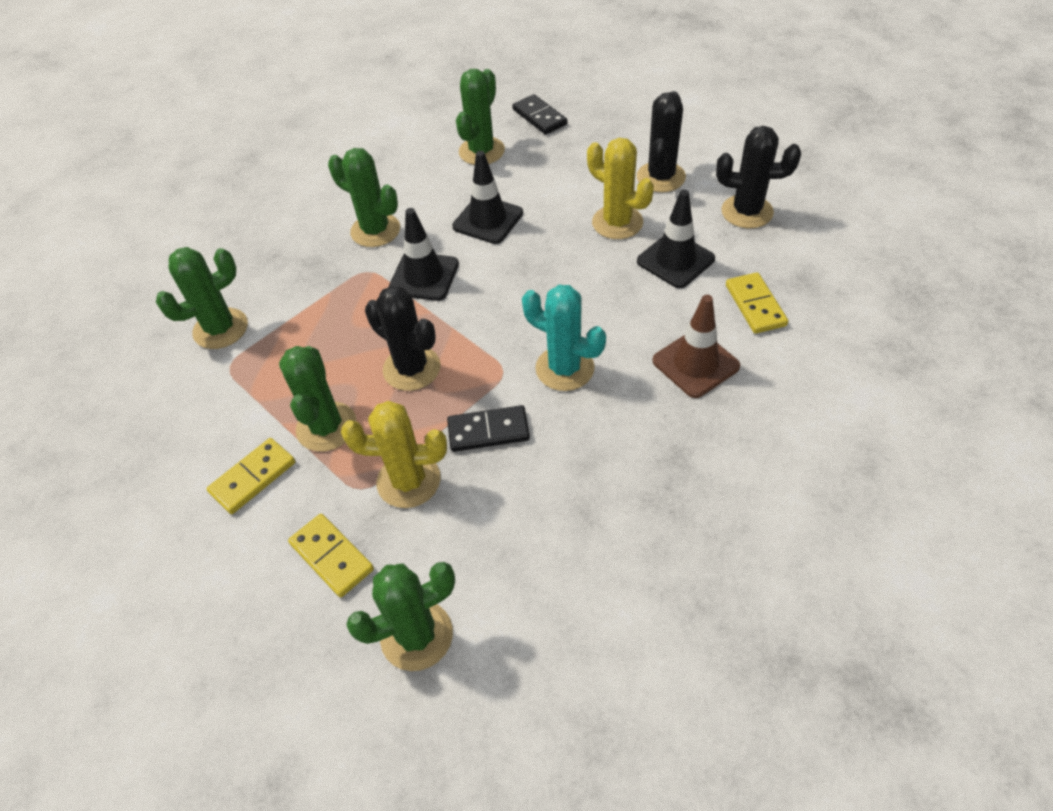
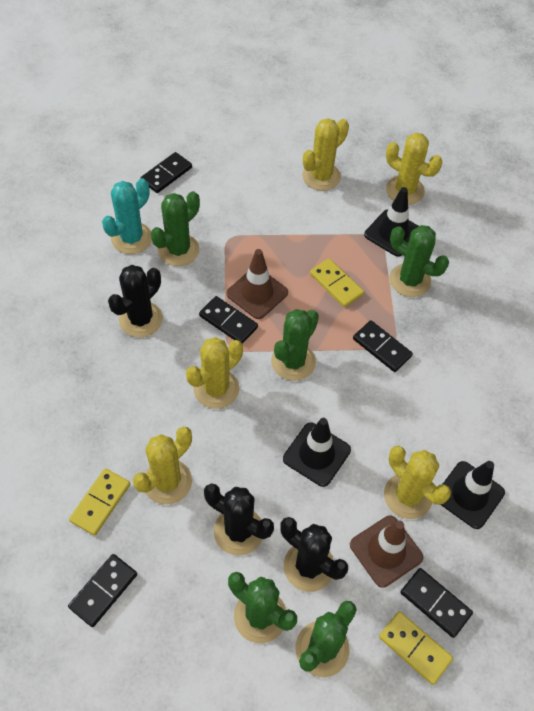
black domino: [447,405,530,452] [512,94,568,135] = 2 -> [68,554,137,627] [140,152,192,193] [199,296,258,344] [353,320,413,372] [400,568,473,638] = 5
brown traffic cone: [652,295,740,398] = 1 -> [226,249,288,319] [350,516,423,588] = 2
yellow cactus: [341,401,447,508] [587,138,654,239] = 2 -> [133,427,192,505] [186,337,243,409] [302,118,349,191] [384,446,451,519] [386,133,442,205] = 5

